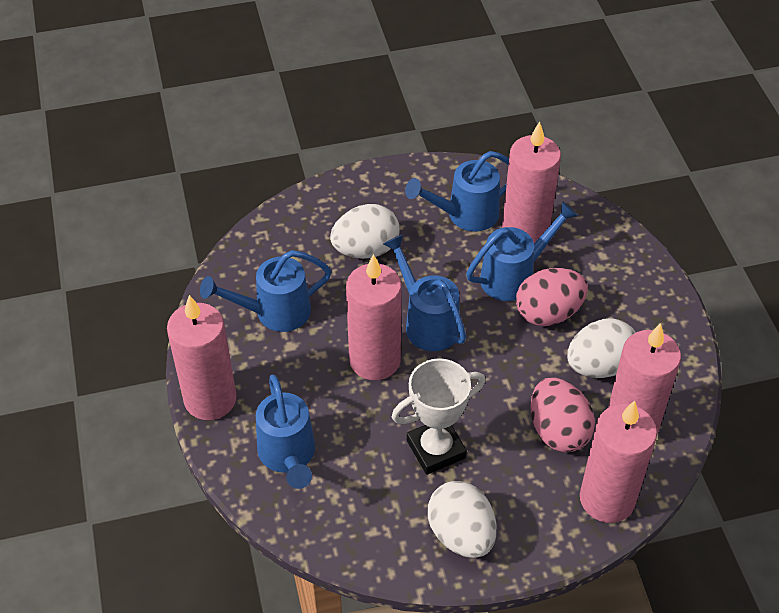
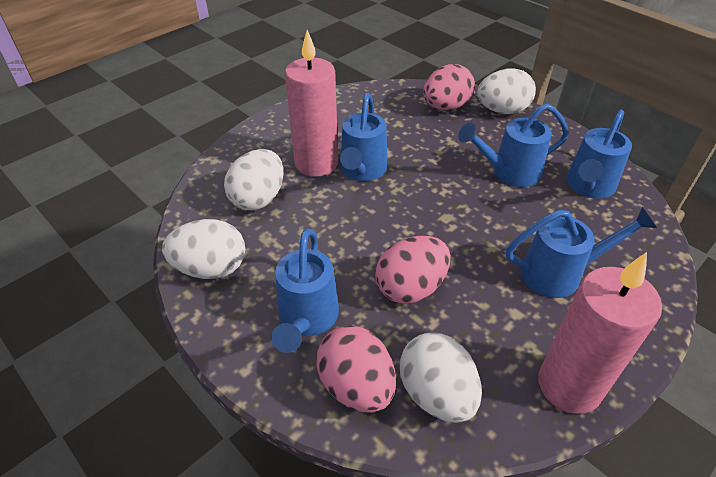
pink candle: [167,295,237,420] [346,254,402,380] [502,121,561,243] [580,401,657,523] [608,323,681,434] = 5 -> [285,30,338,177] [538,252,662,414] = 2
pink egg: [516,268,588,326] [530,378,595,452] = 2 -> [316,325,396,413] [375,236,451,304] [423,64,475,110] = 3
white egg: [330,204,400,259] [428,481,496,558] [567,318,636,378] = 3 -> [162,219,245,279] [224,149,283,210] [400,333,482,423] [477,68,536,114] = 4
white trophy: [392,358,485,475] = 1 -> none = 0

